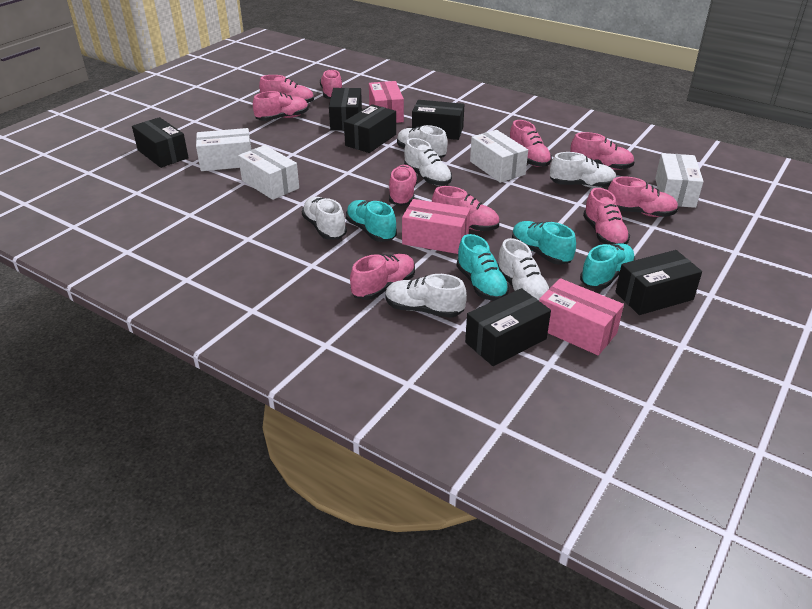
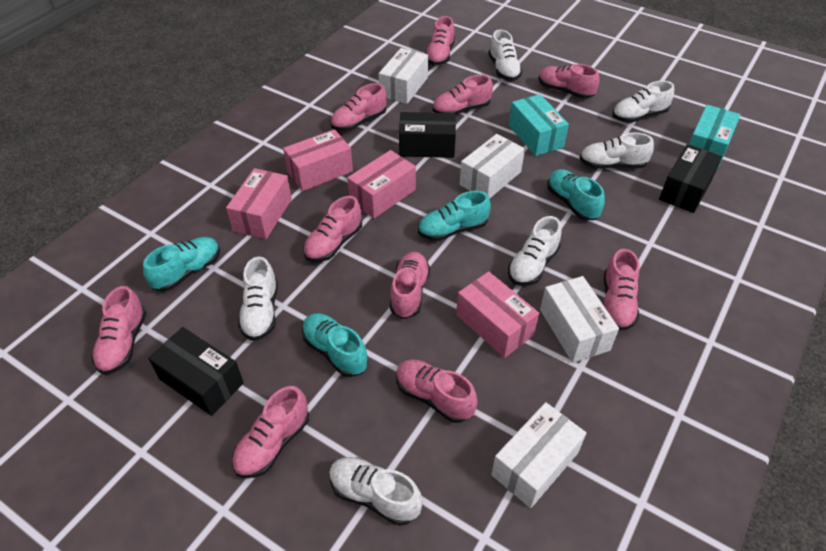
black box: [132,117,189,168] [329,88,362,131] [344,104,396,153] [412,100,464,140] [465,288,551,366] [615,250,702,315] = 6 -> [148,327,244,416] [399,112,456,158] [659,144,722,213] = 3
pink box: [369,81,404,123] [402,199,470,254] [539,278,624,355] = 3 -> [226,168,292,239] [283,129,353,191] [347,150,416,218] [456,271,539,358] = 4
turquoise box: none = 0 -> [509,94,569,156] [689,105,741,168] = 2

